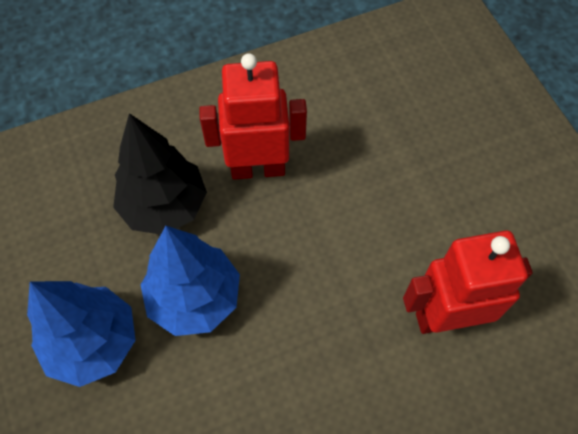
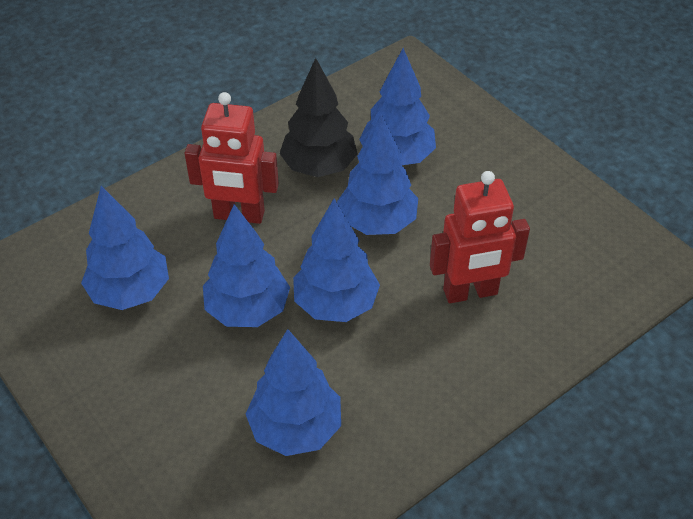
blue tree: [27,281,136,387] [141,226,240,336] = 2 -> [81,186,169,310] [203,204,290,327] [246,329,341,456] [293,199,380,322] [337,114,418,235] [359,48,436,165] = 6

